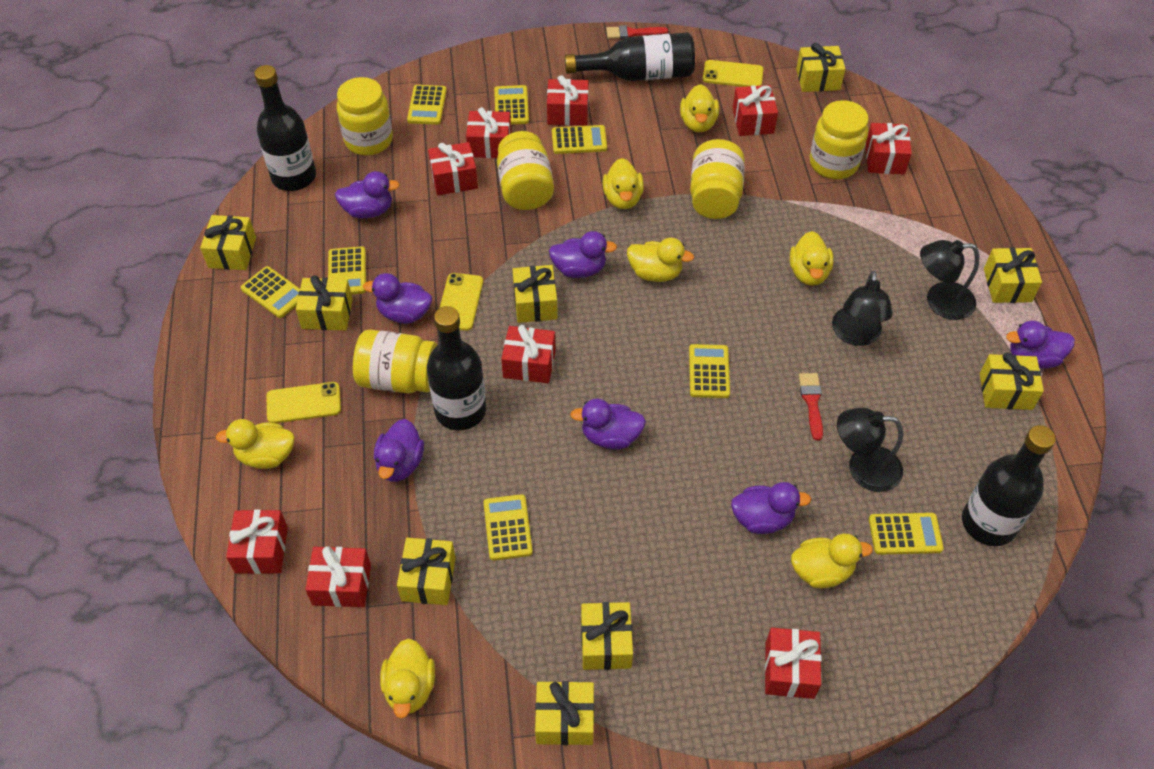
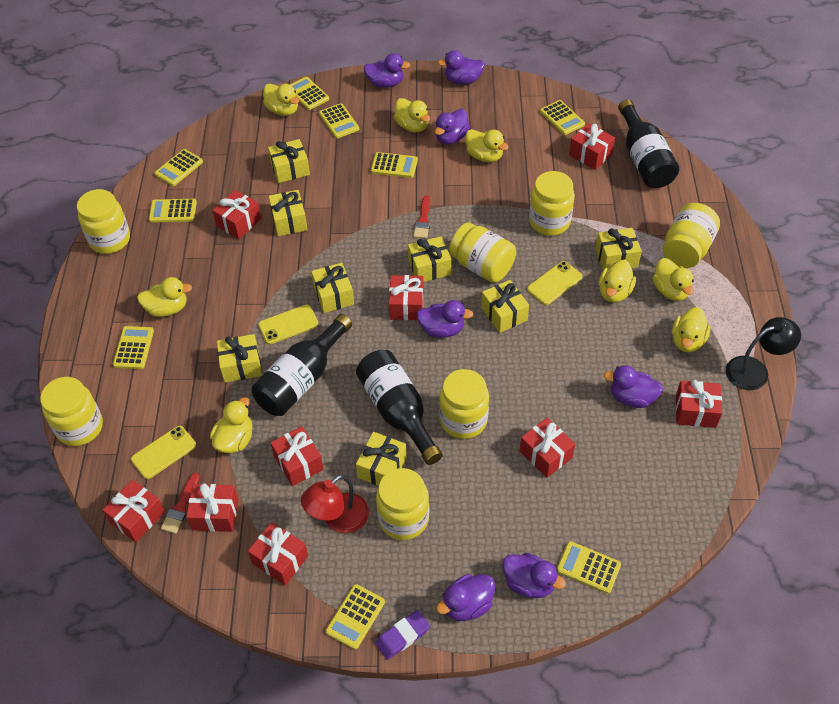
black bottle: [254,65,316,191] [427,306,486,430] [565,32,695,81] [962,425,1056,546] = 4 -> [252,314,352,416] [356,350,443,465] [618,99,679,188] = 3
black lamp: [832,271,893,346] [837,408,903,492] [920,240,979,320] = 3 -> [726,317,801,390] = 1
purple eraser: none = 0 -> [375,610,430,660] = 1
red lamp: none = 0 -> [301,475,369,533] = 1
yellow calculator: [241,266,300,318] [328,246,366,294] [407,85,447,125] [484,494,532,561] [494,85,529,125] [552,125,607,154] [689,344,730,398] [869,513,944,555] = 8 -> [113,326,154,369] [149,199,197,223] [155,149,203,186] [290,77,329,110] [319,103,359,139] [326,584,385,650] [371,152,418,178] [540,100,585,135] [557,541,621,594] = 9
yellow duck: [216,419,295,469] [380,638,435,719] [603,158,644,209] [627,238,694,282] [680,84,719,132] [790,231,834,286] [791,534,873,588] = 7 -> [137,277,192,317] [210,397,252,453] [263,84,299,116] [394,98,430,132] [465,129,509,162] [599,260,636,303] [652,258,694,301] [672,307,711,352] = 8
yellow gift: [200,215,256,270] [296,275,353,330] [397,538,456,605] [513,265,558,323] [535,681,594,745] [581,602,633,670] [796,43,845,92] [980,352,1044,410] [984,248,1042,303] = 9 -> [217,334,262,383] [268,139,310,183] [269,190,308,236] [311,263,354,313] [356,432,407,486] [408,236,451,282] [481,280,529,333] [595,228,642,270] = 8
yellow jar: [337,77,393,155] [353,330,437,393] [497,131,554,210] [690,139,745,219] [810,100,869,179] = 5 -> [40,377,103,446] [77,189,130,254] [376,468,429,540] [439,369,489,439] [449,222,516,283] [529,171,575,236] [663,203,720,268] = 7

